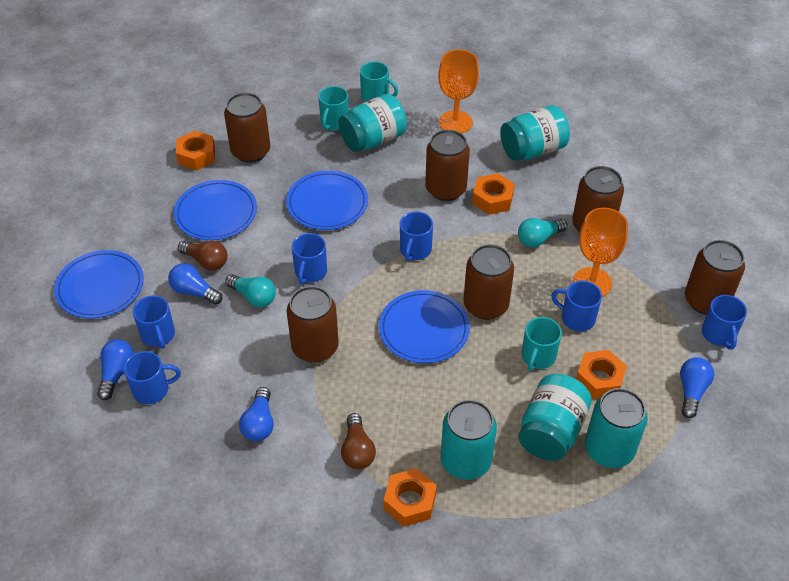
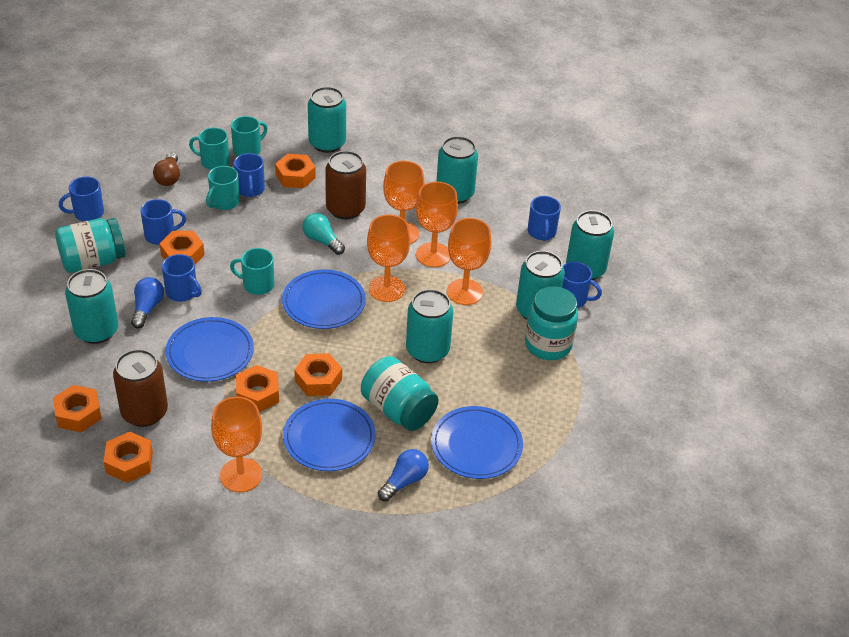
blue light bulb: [97,340,134,400] [168,263,223,305] [239,387,274,441] [680,357,714,418] = 4 -> [131,277,164,328] [378,449,429,502] = 2
brown can: [224,92,270,163] [287,286,339,363] [425,130,470,201] [464,244,514,320] [572,166,624,233] [685,240,745,315] = 6 -> [113,349,168,427] [325,151,366,220] = 2
brown light bulb: [178,241,227,271] [341,413,376,469] = 2 -> [153,152,180,186] = 1
orange goblet: [438,49,479,133] [573,208,628,297] = 2 -> [211,397,262,492] [367,214,410,302] [383,161,425,244] [416,182,458,267] [447,218,491,305] = 5
orange nut: [176,131,215,171] [384,469,437,526] [472,173,515,215] [576,350,627,399] = 4 -> [53,385,102,433] [104,432,153,483] [159,231,205,265] [236,365,279,412] [275,154,316,188] [294,353,342,396] = 6
turquoise can: [441,400,497,480] [585,388,648,468] = 2 -> [65,269,118,344] [308,87,346,153] [406,289,453,363] [436,136,478,204] [516,251,565,320] [566,210,614,280] = 6
turquoise light bulb: [225,274,276,307] [518,218,567,247] = 2 -> [302,213,345,255] = 1
turquoise mug: [318,86,349,130] [360,62,398,102] [522,317,562,371] = 3 -> [189,128,229,170] [206,166,240,210] [230,248,274,295] [231,116,268,156] = 4

